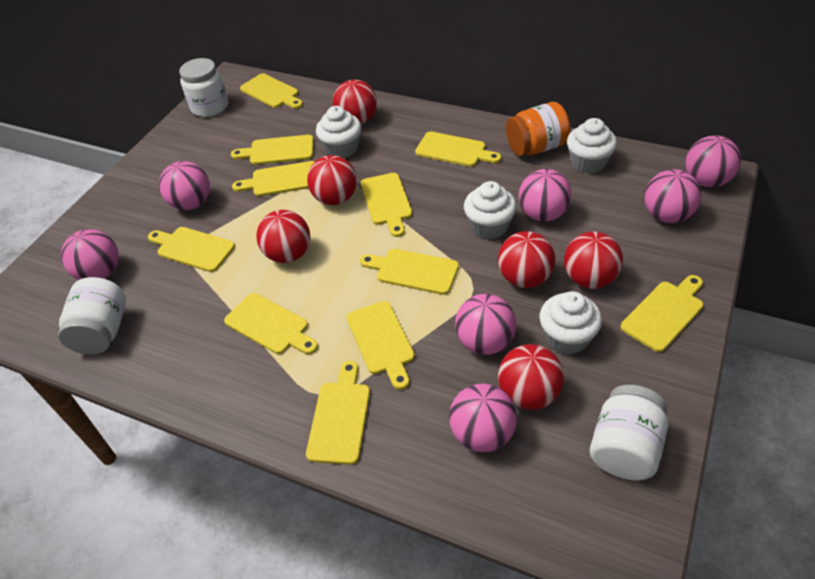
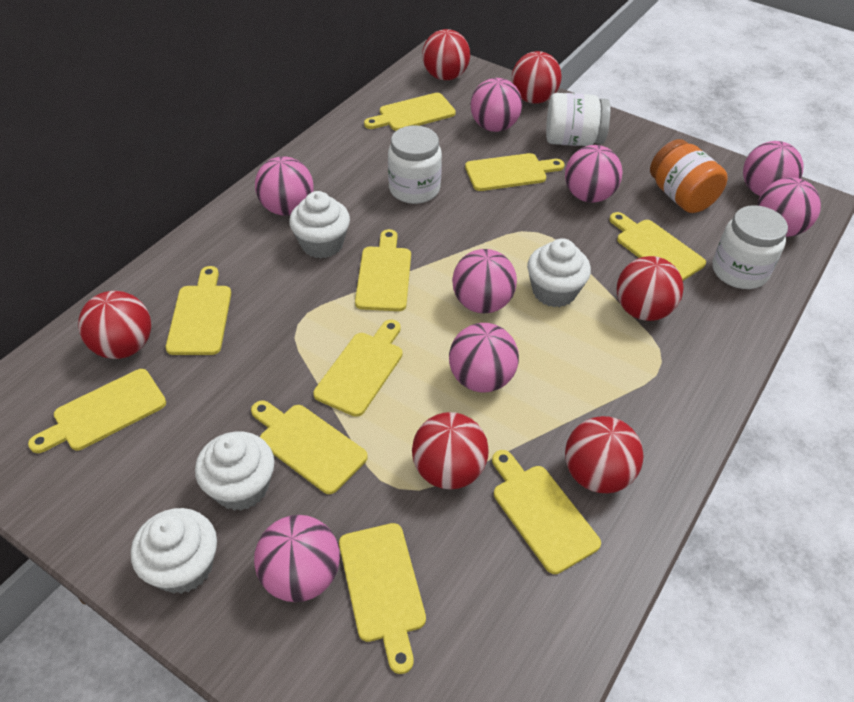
pink ball: [61,229,119,280] [159,161,210,210] [449,384,517,452] [455,294,516,355] [518,169,572,222] [644,169,701,223] [685,135,741,187] = 7 -> [254,515,340,602] [255,156,313,216] [449,323,519,393] [452,249,517,313] [470,78,522,132] [565,145,622,203] [743,141,803,196] [757,177,821,237] = 8
yellow cutting board: [148,227,235,272] [224,293,318,354] [231,135,313,165] [232,161,315,196] [240,74,303,109] [306,361,370,465] [347,301,415,390] [360,249,459,295] [361,173,412,237] [415,131,501,167] [621,275,703,352] = 11 -> [28,369,166,453] [166,266,231,355] [251,400,368,494] [313,319,402,417] [339,523,426,674] [355,229,411,311] [364,93,456,131] [465,153,565,191] [492,450,601,574] [609,212,706,281] = 10

